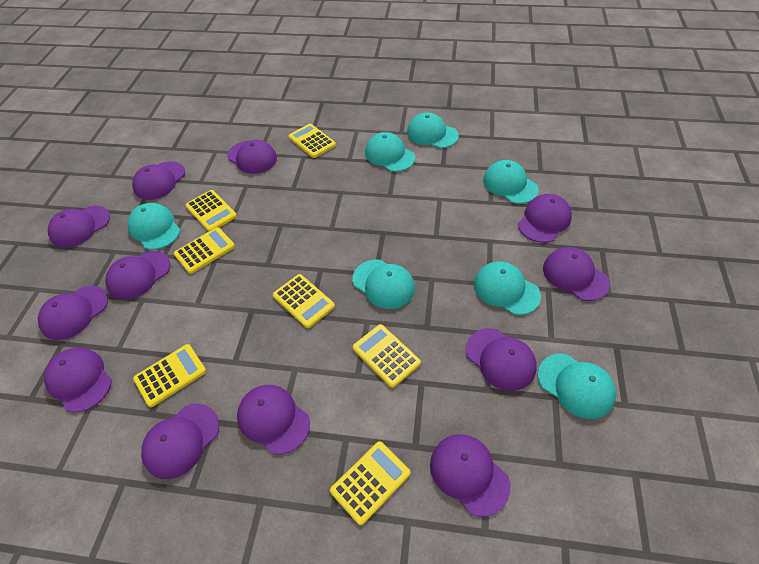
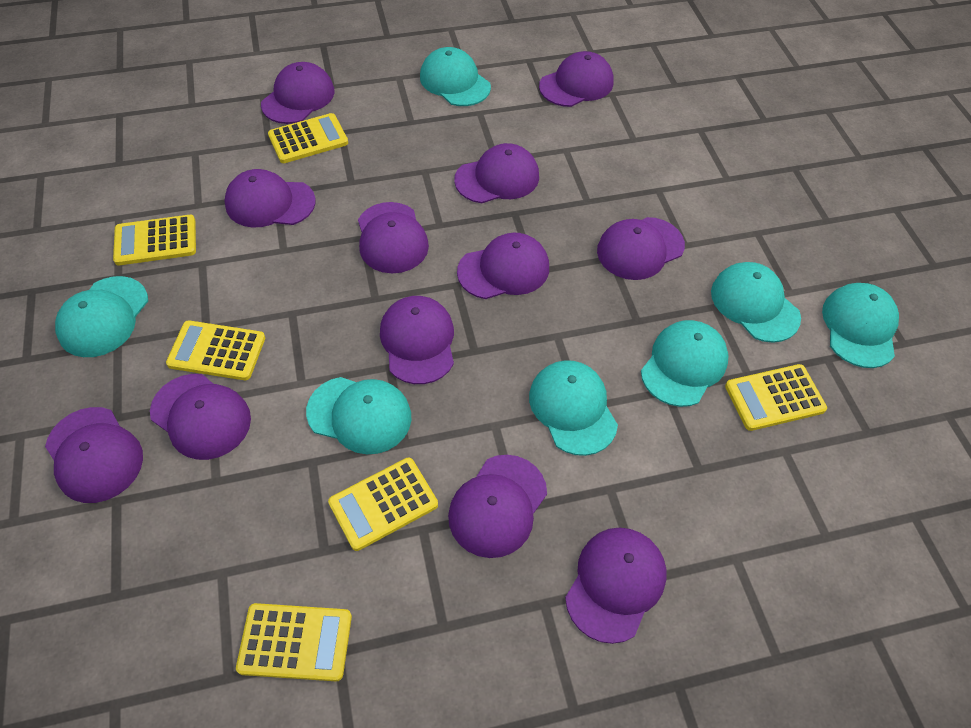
yellow calculator: [133,344,206,407] [174,227,235,274] [186,190,237,232] [273,274,335,328] [288,124,336,158] [330,441,410,525] [353,324,421,388] = 7 -> [113,215,196,265] [166,320,265,380] [236,603,352,681] [268,113,348,163] [328,457,438,551] [725,364,827,431] = 6

